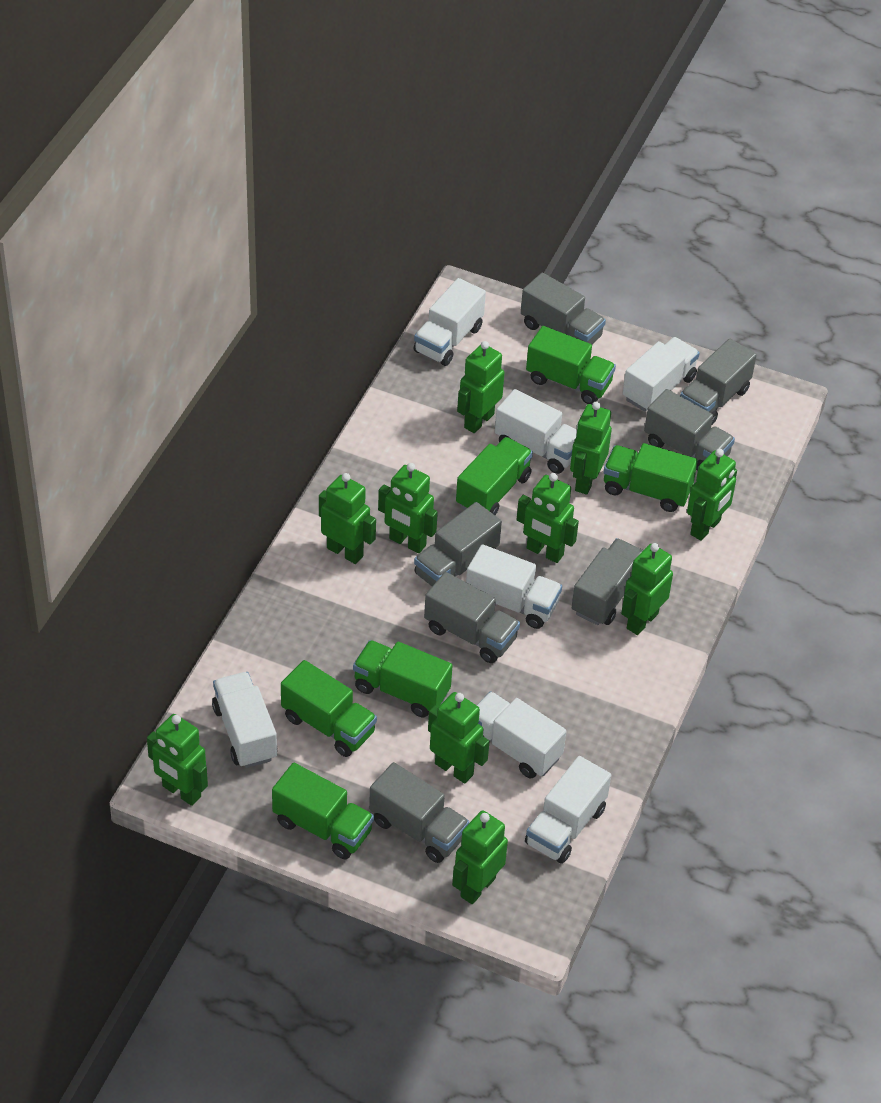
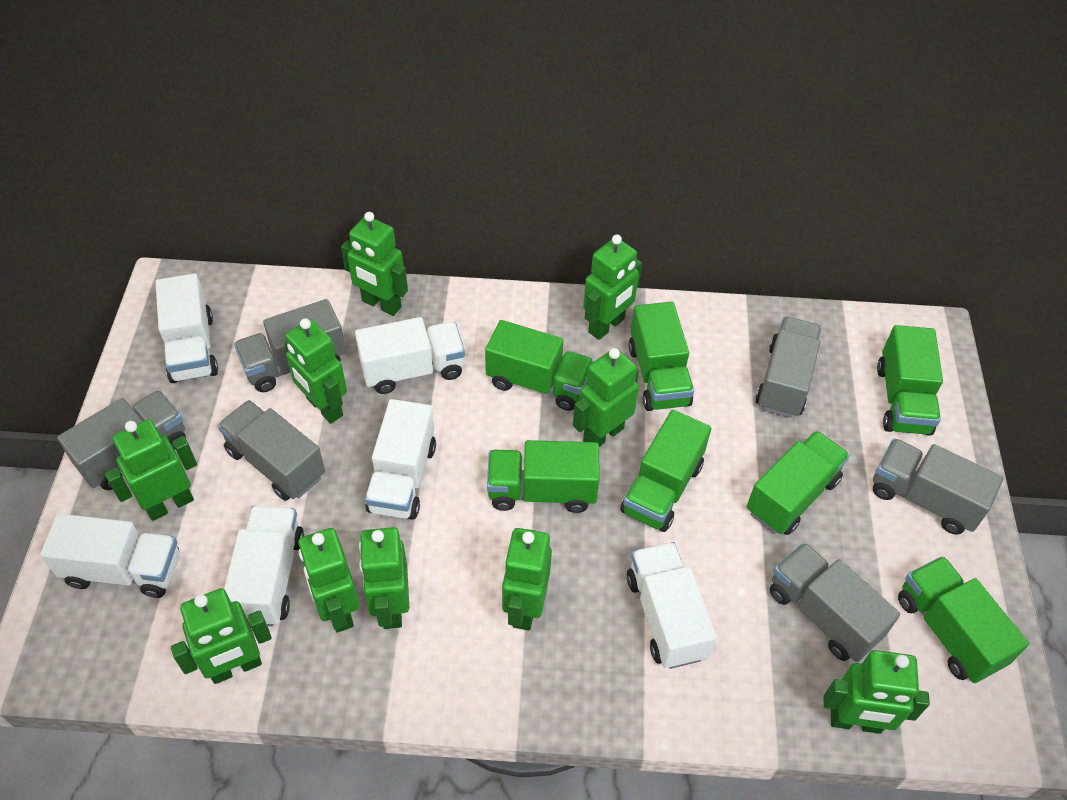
green truck: [272,763,374,859] [281,660,377,757] [353,640,453,717] [456,437,533,515] [526,326,616,404] [603,443,698,512] = 6 -> [485,320,594,411] [487,440,600,513] [620,410,711,532] [628,302,694,411] [747,431,850,535] [877,325,943,435] [898,556,1029,683] = 7
grey truck: [369,762,470,863] [414,502,502,586] [424,572,520,663] [521,273,606,344] [572,538,643,625] [644,389,735,471] [680,339,757,426] = 7 -> [57,390,186,490] [218,400,325,501] [234,299,346,392] [755,316,822,418] [770,542,900,662] [873,438,1003,535] = 6
white truck: [212,672,277,768] [414,278,486,366] [466,544,562,629] [477,691,566,779] [495,389,577,474] [525,756,611,864] [623,337,700,412] = 7 -> [40,514,180,598] [155,273,218,383] [224,506,304,626] [355,317,465,394] [365,399,436,520] [627,542,717,669] = 6

